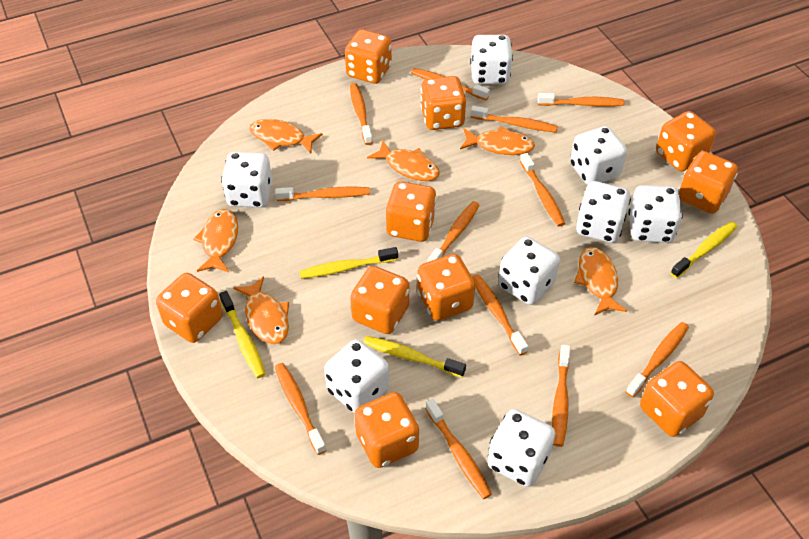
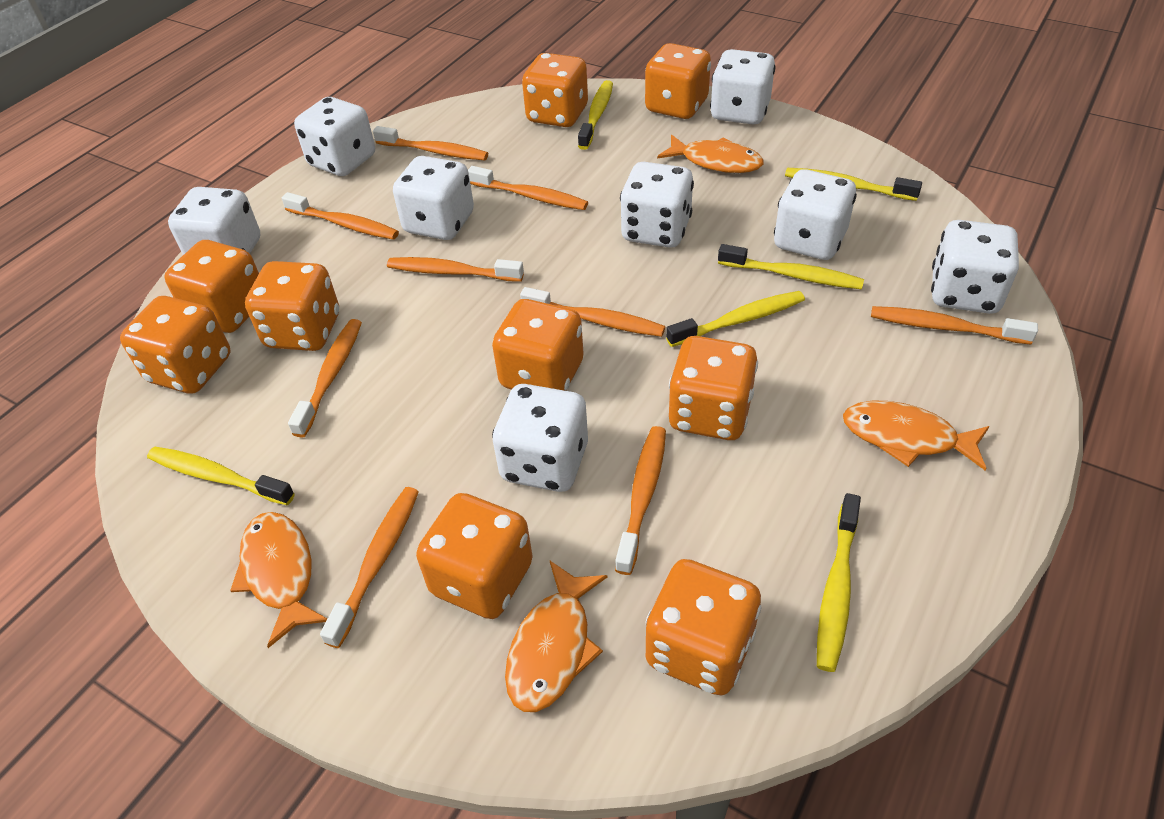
orange dice: [156,273,223,343] [345,29,392,84] [350,266,409,334] [354,392,419,468] [386,181,437,242] [417,254,475,321] [420,76,466,130] [640,361,714,437] [656,111,716,172] [679,151,738,214] = 10 -> [120,296,230,394] [164,240,259,333] [245,261,339,351] [416,493,533,619] [492,299,583,391] [522,53,588,127] [645,43,711,119] [645,559,762,696] [669,336,758,440] = 9
orange fish: [193,209,238,272] [233,276,289,344] [249,119,323,153] [367,140,440,181] [460,126,535,155] [574,247,627,315] = 6 -> [230,512,327,648] [505,560,607,712] [657,134,764,173] [843,401,990,471] = 4
orange toothbrush: [275,187,370,201] [275,363,326,455] [350,83,373,145] [411,68,490,100] [425,399,492,499] [427,201,479,262] [471,106,558,133] [472,274,528,355] [520,153,565,227] [537,93,624,106] [552,345,570,447] [626,322,689,397] = 12 -> [282,192,399,240] [288,319,362,438] [320,487,419,648] [373,126,488,160] [387,257,524,282] [468,166,588,210] [520,287,665,337] [615,426,666,575] [871,306,1038,344] = 9
yellow toothbrush: [219,291,266,378] [299,247,398,279] [363,336,466,378] [671,221,737,278] = 4 -> [147,447,295,505] [578,80,613,150] [666,291,805,347] [718,244,864,289] [785,168,922,201] [817,493,861,672] = 6

